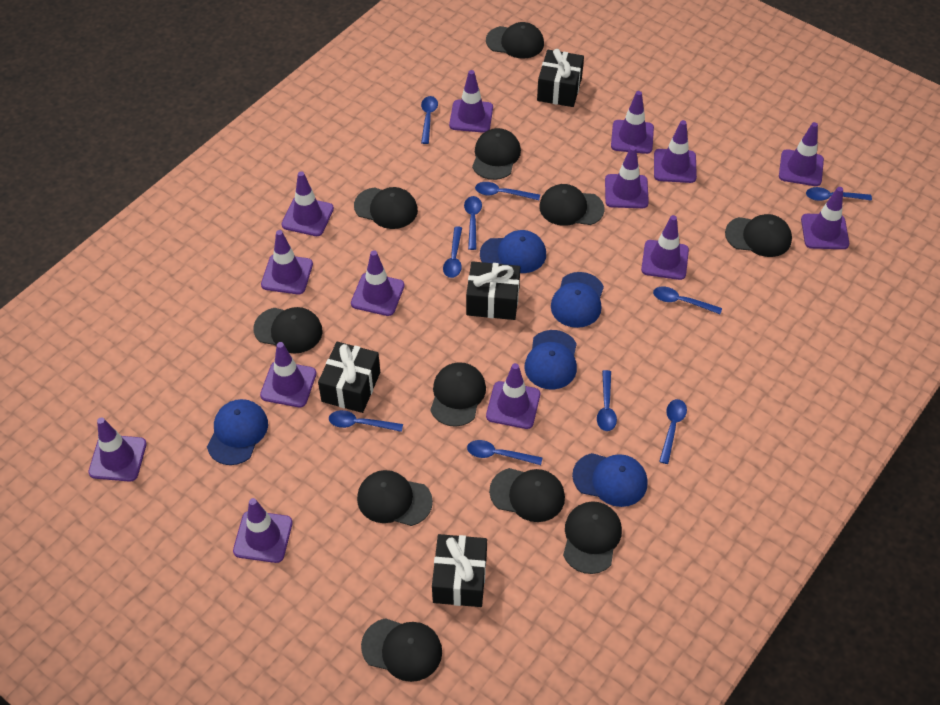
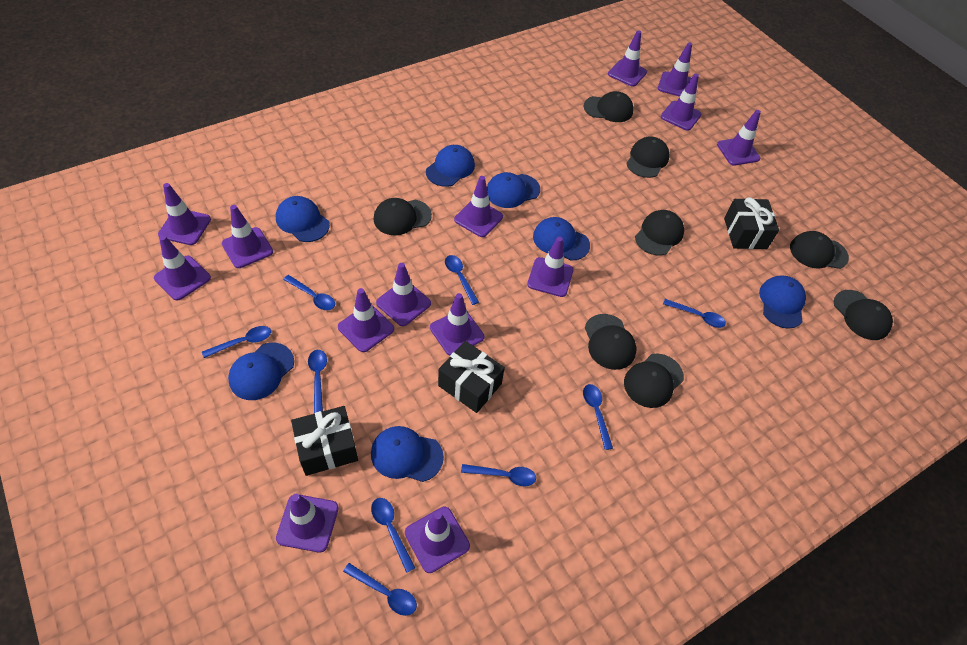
black cap: [253,307,323,353] [354,187,418,229] [357,470,433,526] [361,618,442,682] [430,362,486,427] [472,128,521,180] [486,22,544,59] [489,468,565,522] [539,184,605,226] [563,501,622,574] [725,214,792,257] = 11 -> [374,198,432,236] [584,91,634,122] [585,314,637,370] [624,353,684,408] [626,136,670,178] [635,210,684,255] [790,231,849,269] [834,290,893,340] = 8
black gift: [318,342,380,413] [432,534,487,607] [466,261,520,320] [537,49,584,107] = 4 -> [291,406,358,476] [438,341,505,413] [724,197,779,249] = 3
blue cap: [207,399,268,465] [480,230,546,273] [525,330,577,390] [551,272,604,328] [572,453,648,507] = 5 -> [228,343,294,400] [276,196,330,242] [371,426,444,482] [426,145,475,187] [487,172,540,208] [533,217,590,260] [759,276,806,329] = 7
blue spoon: [329,410,403,432] [421,96,438,144] [443,226,462,278] [464,196,482,250] [467,440,542,465] [475,182,540,200] [597,370,617,431] [653,287,722,314] [659,399,687,464] [806,187,872,201] = 10 -> [202,326,271,358] [283,275,335,310] [308,350,327,414] [343,563,417,616] [371,498,415,573] [445,255,479,305] [461,464,536,486] [583,384,613,450] [663,299,726,328] = 9

